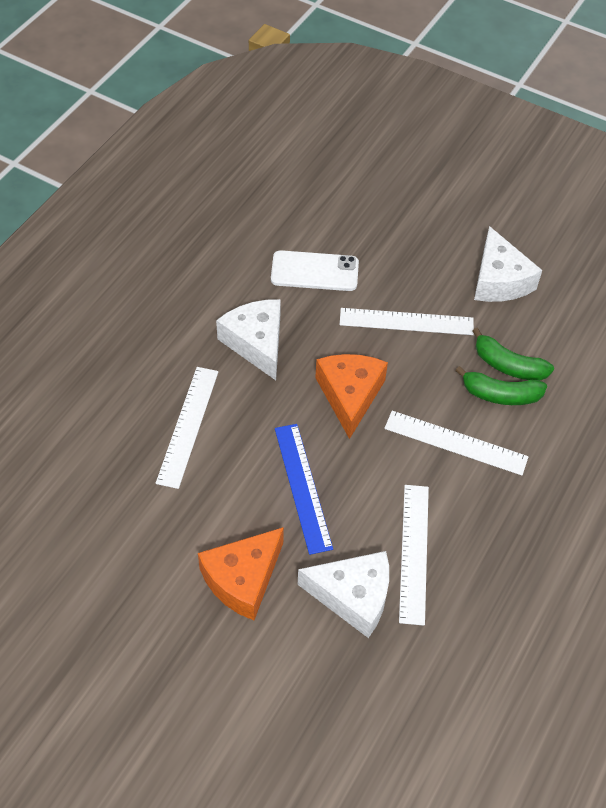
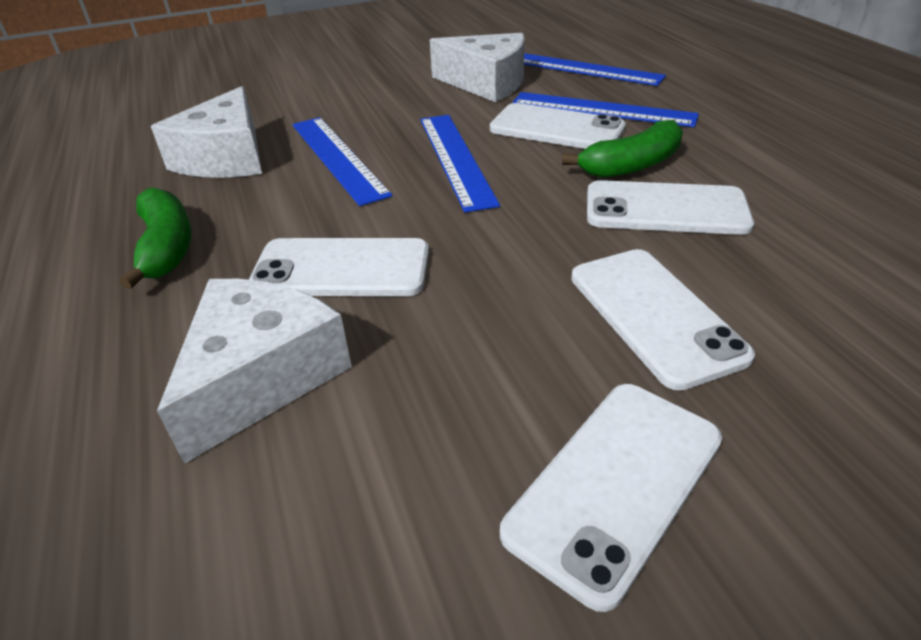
blue ruler: [275,424,333,555] = 1 -> [292,117,392,206] [420,115,500,212] [512,92,699,127] [524,53,666,86] = 4
orange cheese: [198,527,284,620] [315,354,388,439] = 2 -> none = 0
white phone: [271,250,359,291] = 1 -> [249,238,429,296] [490,103,626,149] [500,384,722,612] [571,249,755,391] [587,180,754,235] = 5
white ruler: [156,367,218,489] [340,308,474,335] [384,410,529,475] [399,485,429,626] = 4 -> none = 0

